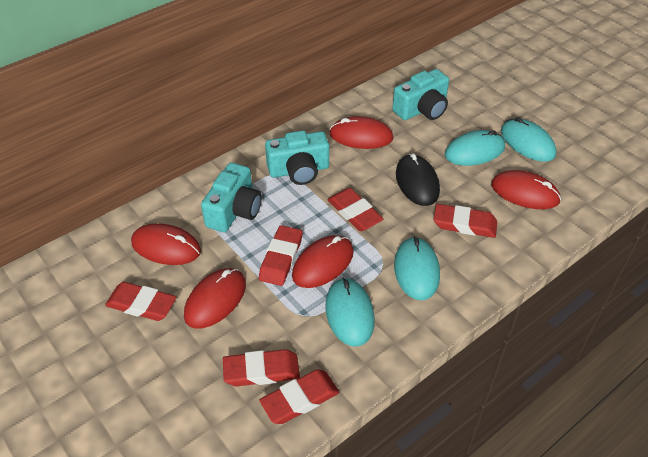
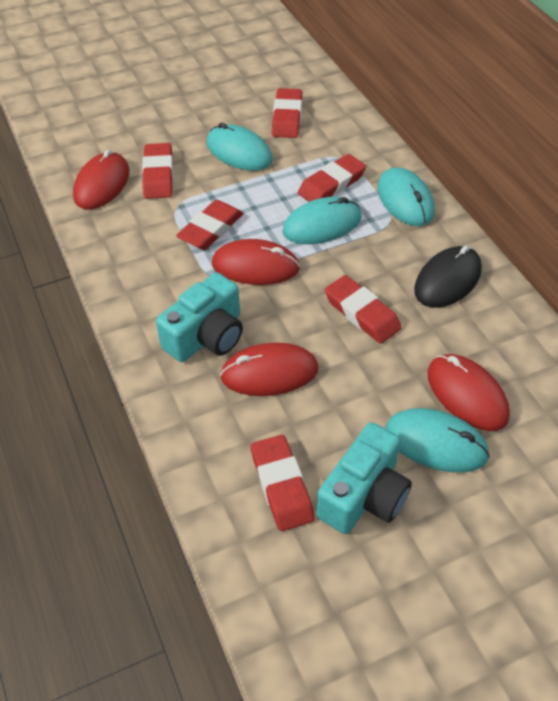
red mouse: [131,223,201,265] [184,268,246,329] [292,235,354,288] [329,116,393,149] [491,170,561,209] = 5 -> [73,150,129,210] [212,239,300,285] [220,343,318,396] [427,354,510,431] = 4
turquoise camera: [201,163,262,232] [265,130,329,185] [392,69,449,120] = 3 -> [156,272,243,362] [316,422,412,534] = 2

